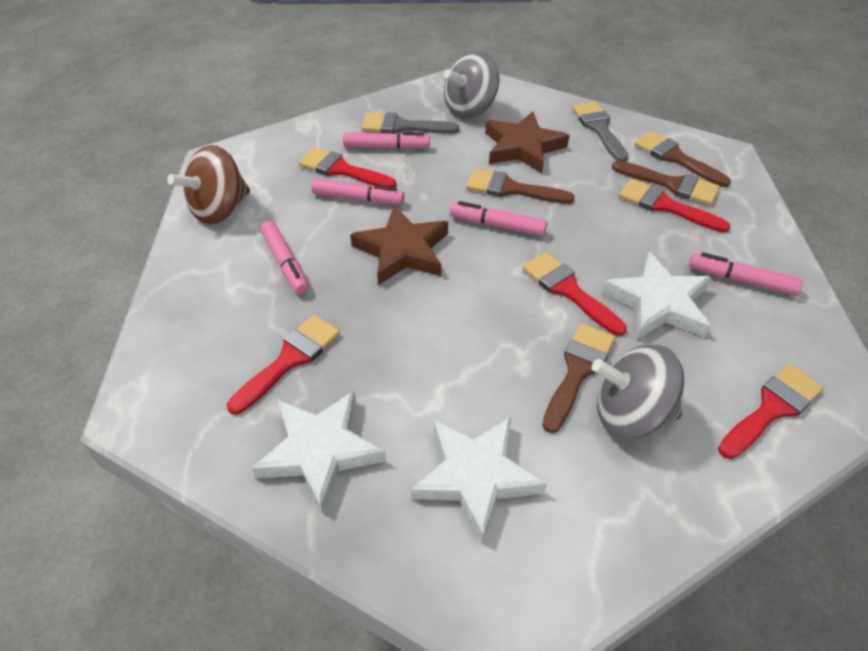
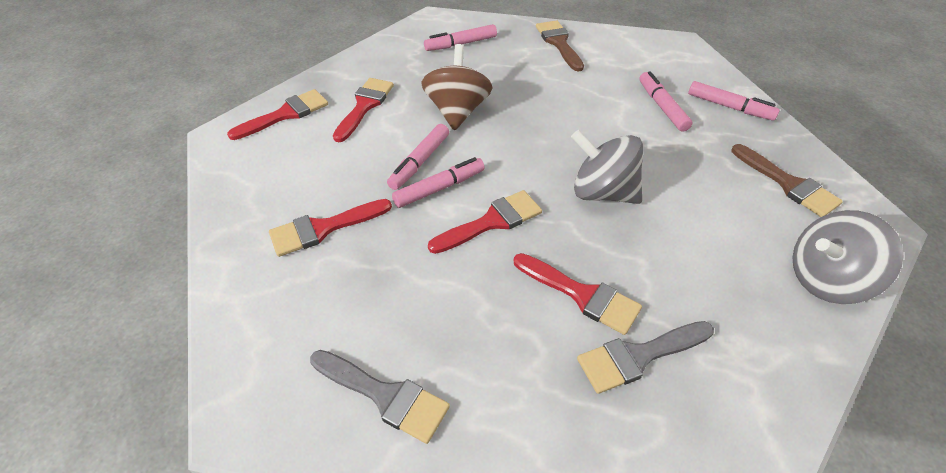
brown brush: [466,169,575,204] [542,323,615,433] [611,160,720,205] [634,131,731,187] = 4 -> [536,20,584,71] [731,144,843,217] = 2
brown star: [350,205,448,285] [485,112,570,173] = 2 -> none = 0
white star: [251,391,386,514] [411,417,547,543] [603,252,711,339] = 3 -> none = 0

